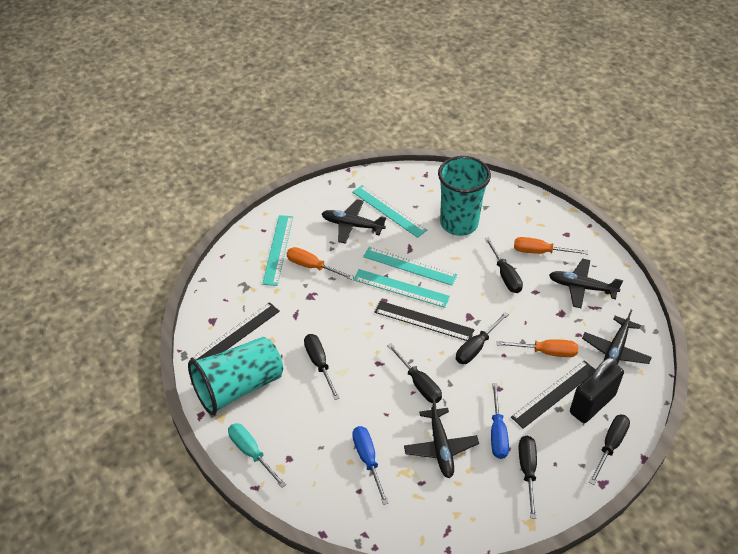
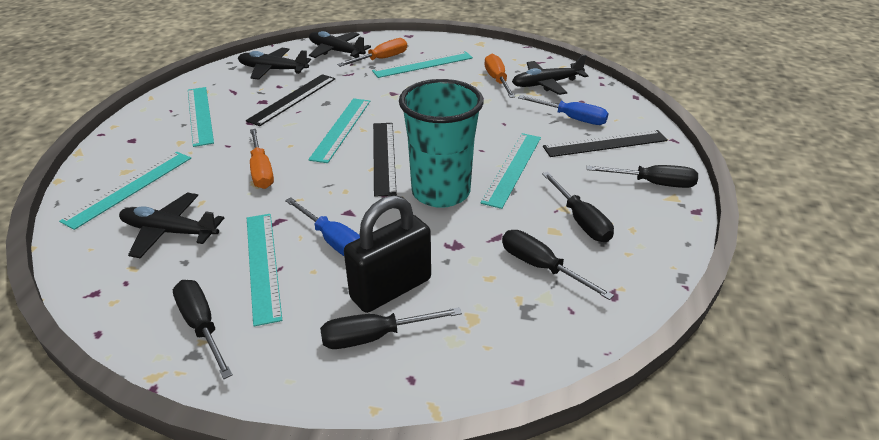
black screwdriver: [304,334,340,400] [387,343,442,403] [456,312,509,364] [485,237,523,293] [519,436,537,519] [589,415,630,485] = 6 -> [173,280,233,379] [320,307,462,349] [502,230,614,300] [542,172,614,242] [586,165,698,188] = 5
turquoise cup: [188,337,283,415] [438,156,491,236] = 2 -> [399,79,484,208] = 1
turquoise ruler: [262,215,293,286] [352,185,427,238] [353,269,450,308] [363,247,457,285] = 4 -> [59,152,191,230] [188,87,214,147] [247,214,282,326] [308,98,370,163] [372,51,473,78] [480,133,541,209] = 6
turquoise screwdriver: [228,423,286,488] = 1 -> none = 0

